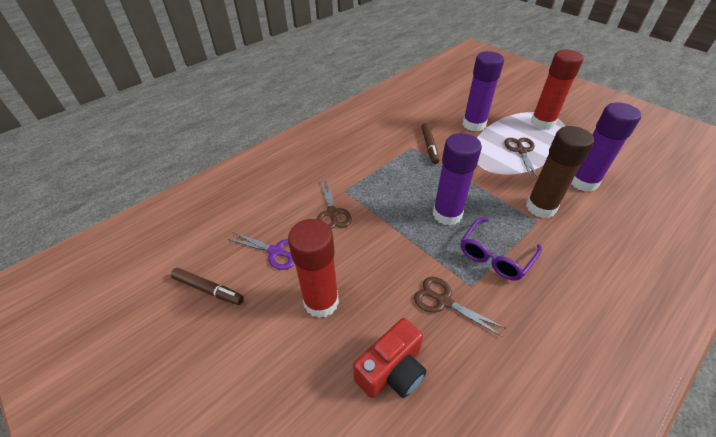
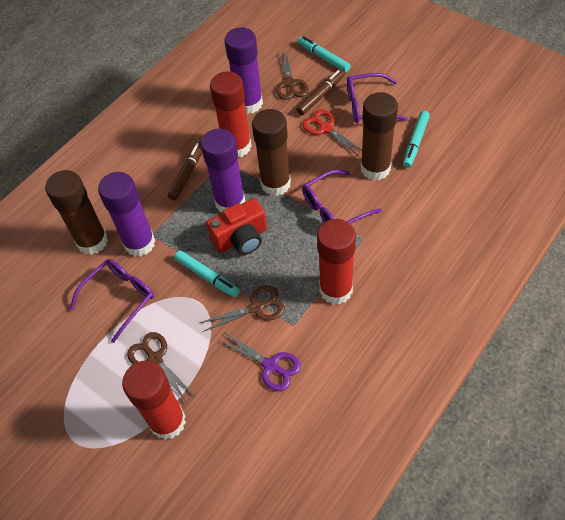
brown glue stick: [526,126,594,218] = 1 -> [45,170,108,255] [252,109,291,196] [361,92,398,180] = 3
purple glasses: [461,217,542,281] = 1 -> [70,259,154,343] [302,170,382,223] [347,73,408,123] = 3
red glue stick: [288,219,339,318] [531,50,584,130] = 2 -> [122,361,186,440] [210,71,252,157] [317,219,356,305] = 3
red scissors: none = 0 -> [302,110,362,156] = 1
turquoise marker: none = 0 -> [174,251,240,297] [298,36,351,72] [403,111,430,168] = 3

